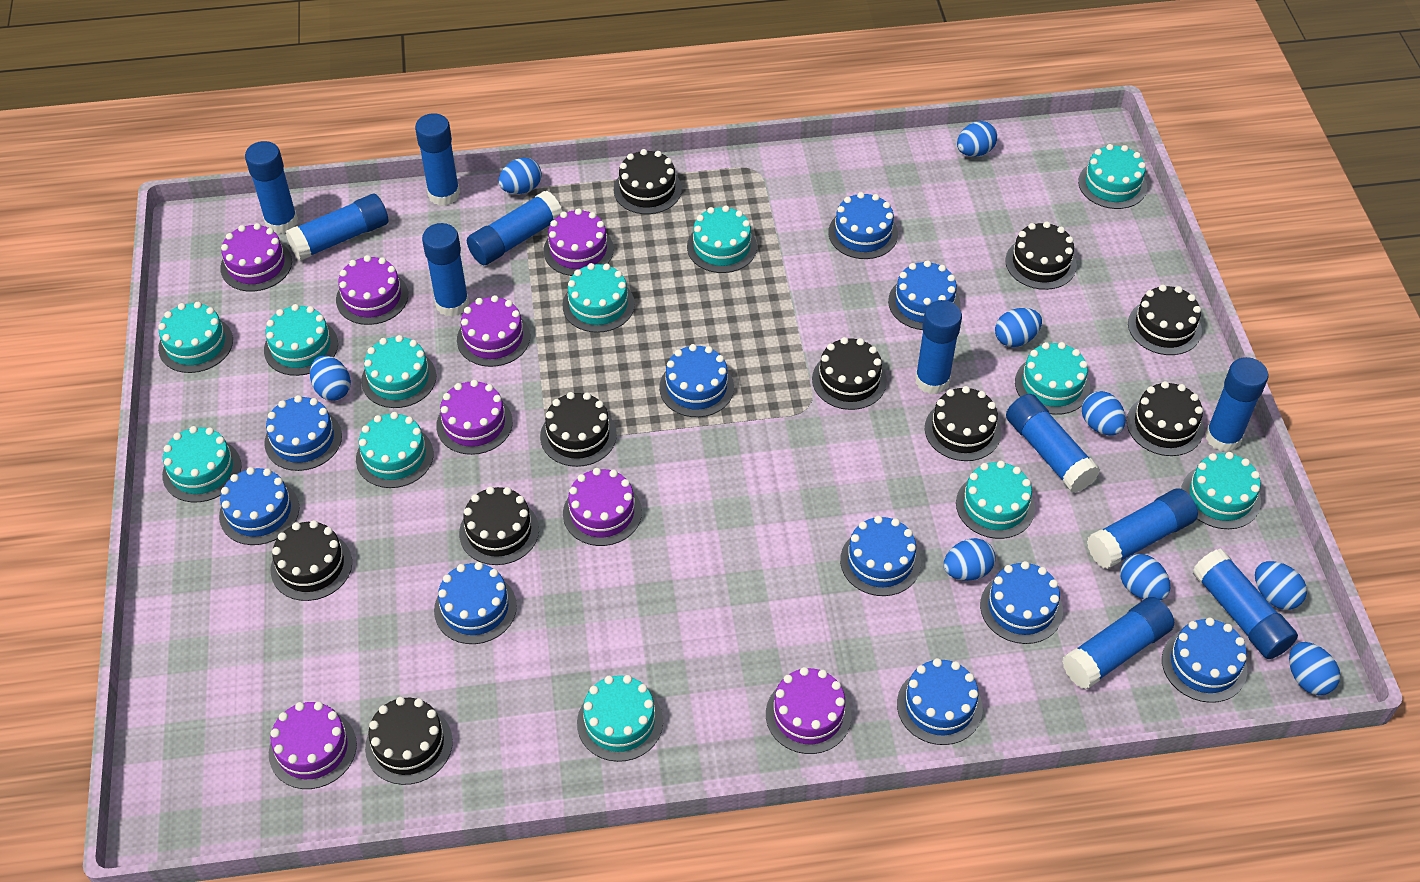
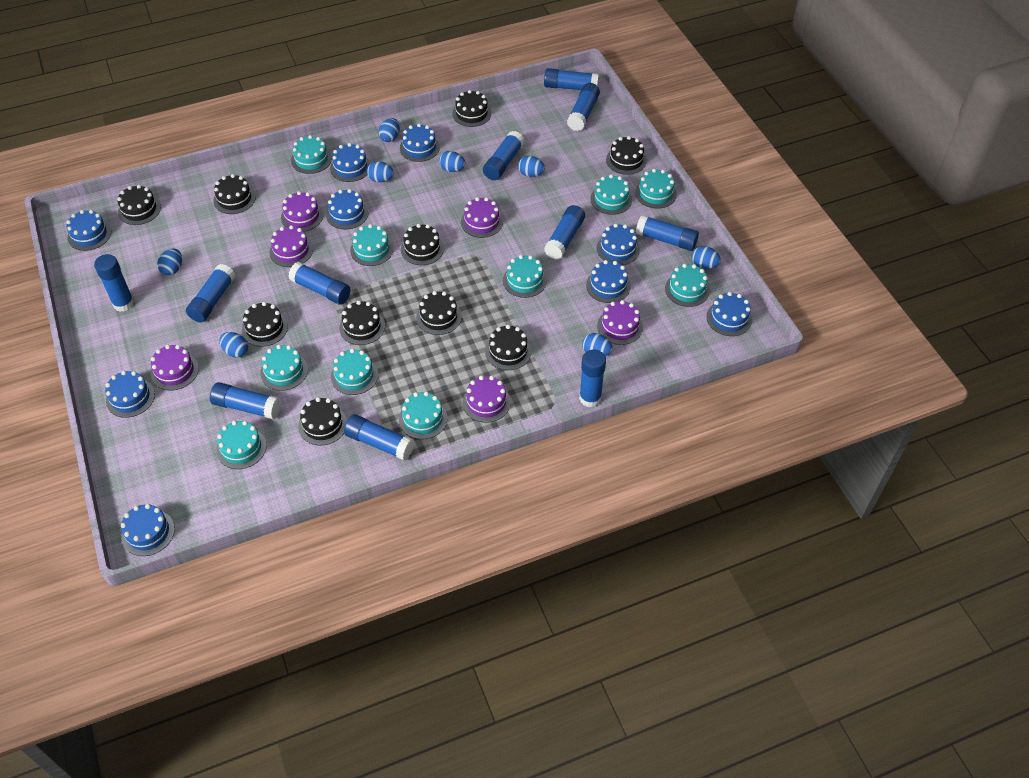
blue cake: [219,467,299,545] [264,395,342,471] [434,562,517,644] [659,344,734,417] [828,192,898,259] [840,516,921,596] [888,260,961,330] [897,658,983,745] [980,561,1063,644] [1162,618,1247,703] = 10 -> [66,210,111,251] [105,371,155,418] [121,504,175,556] [326,189,368,229] [330,143,371,182] [400,124,440,162] [586,260,631,303] [596,224,640,265] [706,292,752,336] = 9
blue egg: [310,355,351,401] [499,158,542,194] [944,538,996,581] [957,121,997,157] [995,308,1042,347] [1082,391,1126,435] [1120,554,1170,600] [1255,561,1307,610] [1289,642,1340,695] = 9 -> [157,248,182,275] [219,332,248,358] [367,161,394,182] [378,118,400,142] [439,151,466,172] [518,156,545,177] [582,333,613,356] [692,246,721,269] = 8
purple cake: [220,223,292,291] [269,702,357,789] [336,255,408,325] [436,380,513,455] [457,295,530,367] [543,208,614,276] [563,468,642,546] [766,667,852,754] = 8 -> [151,345,199,390] [269,225,313,267] [281,191,323,232] [461,197,503,238] [463,375,511,423] [597,300,643,345] = 6
turquoise cake: [158,302,233,373] [162,426,242,502] [264,304,338,376] [356,412,434,488] [361,335,436,408] [562,263,635,333] [577,675,663,762] [687,205,757,273] [956,461,1035,539] [1015,342,1090,415] [1078,144,1147,209] [1181,452,1261,529] = 12 -> [216,421,267,469] [260,345,308,391] [291,135,332,174] [331,348,378,395] [350,224,394,266] [399,391,447,439] [503,255,547,298] [590,174,632,215] [635,169,677,208] [665,264,710,307] = 10

